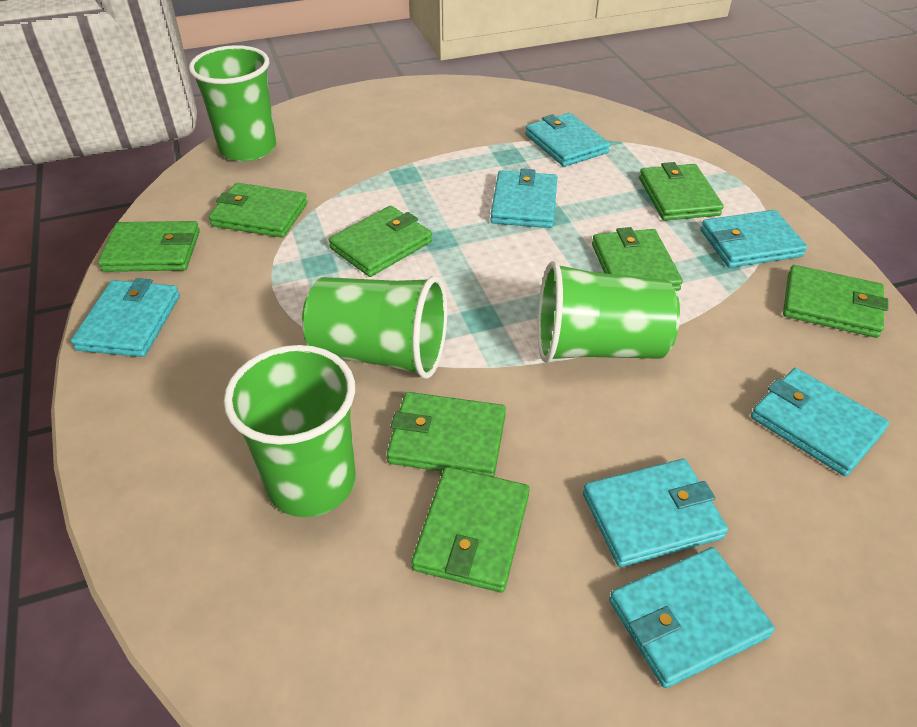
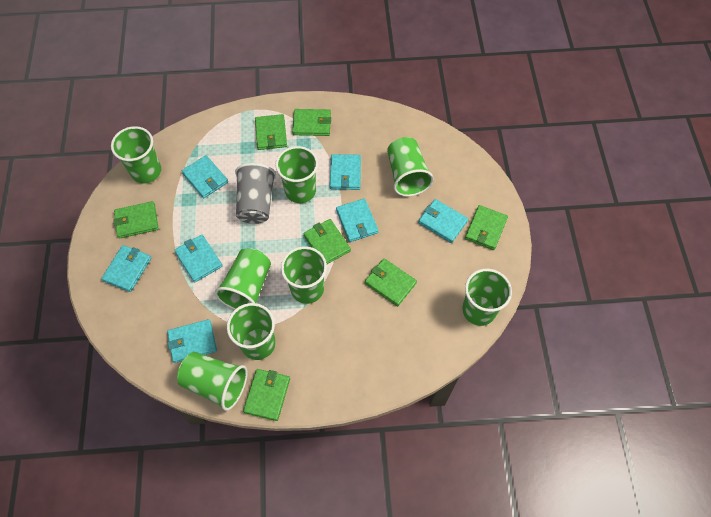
green cup: [189,45,276,161] [224,345,356,517] [302,276,447,379] [538,261,680,363] = 4 -> [111,126,161,184] [177,352,248,411] [215,248,271,310] [227,303,276,360] [275,146,318,203] [281,246,327,304] [387,137,434,197] [462,269,512,326] = 8
green wallet: [98,221,200,272] [209,183,308,238] [329,206,432,277] [387,392,506,477] [412,467,530,593] [592,227,683,291] [639,162,724,221] [783,265,888,338] = 8 -> [113,201,159,238] [243,369,290,421] [255,114,287,150] [292,109,331,136] [304,219,351,264] [365,258,417,306] [465,205,508,250] = 7
grey cup: none = 0 -> [235,163,276,224] = 1

